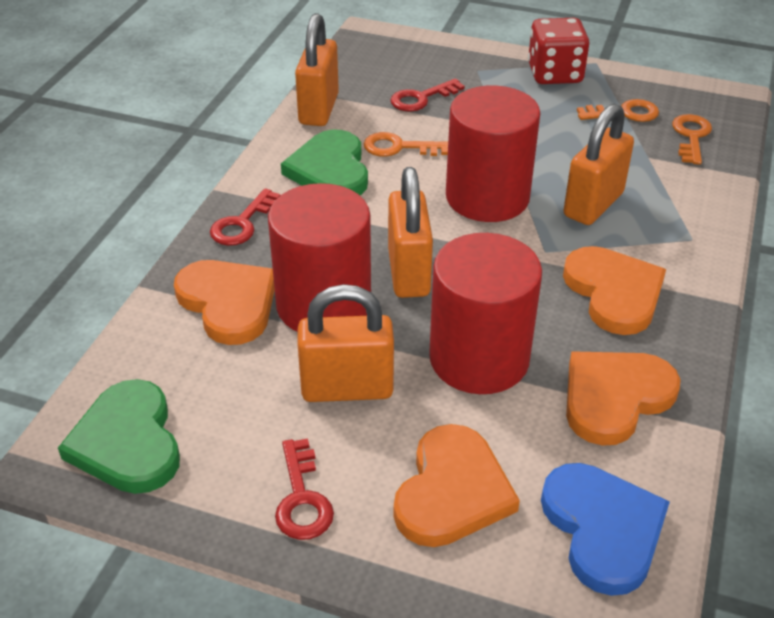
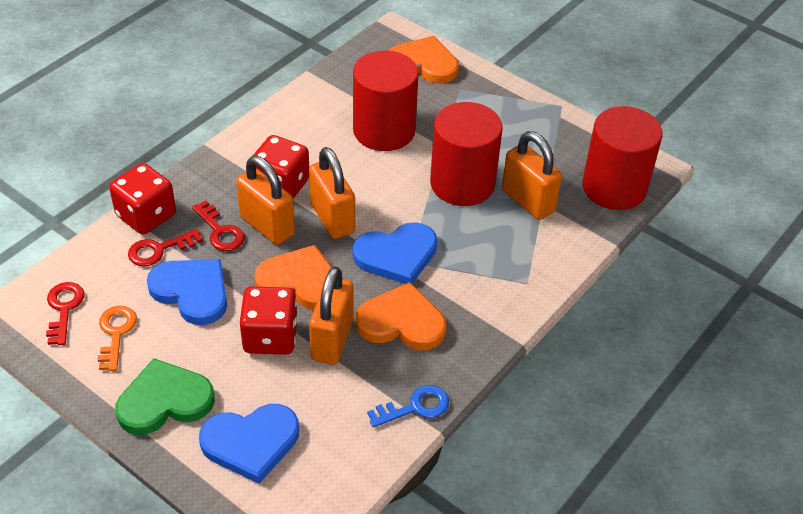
blue heart: [541,463,670,596] = 1 -> [147,259,227,325] [199,404,299,484] [353,222,437,284] = 3
blue key: none = 0 -> [367,385,449,428] = 1
green heart: [58,379,180,494] [281,130,368,195] = 2 -> [115,358,215,435] = 1
orange heart: [174,260,275,345] [394,424,520,547] [563,246,666,335] [566,351,681,446] = 4 -> [254,245,332,310] [355,282,446,350] [388,36,459,84] = 3
orange key: [364,132,448,157] [577,99,659,122] [672,114,712,165] = 3 -> [98,306,137,371] = 1
red dice: [528,18,589,84] = 1 -> [109,163,176,235] [239,286,298,355] [253,135,309,199] = 3

